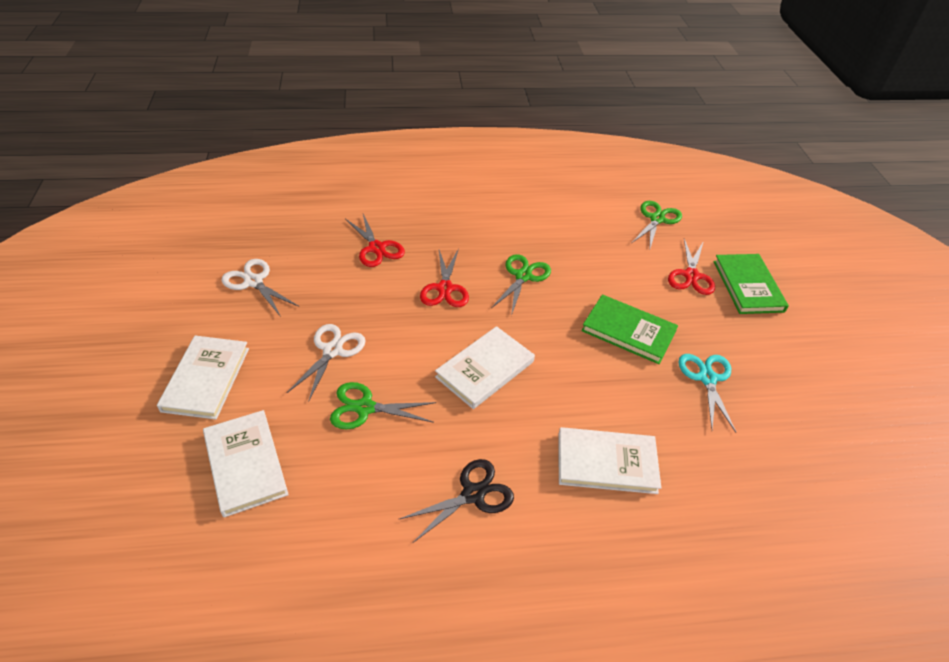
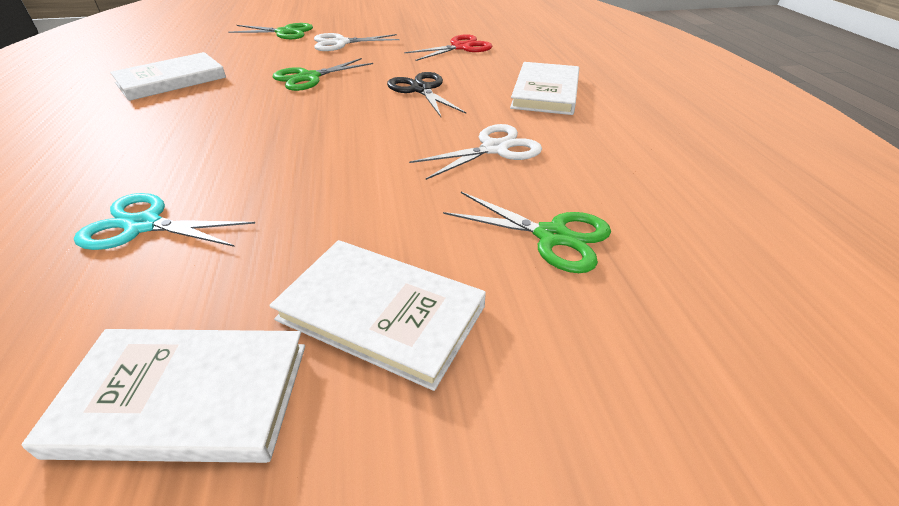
green book: [581,294,678,364] [713,254,789,314] = 2 -> none = 0
red scissors: [345,214,405,267] [420,248,469,307] [668,239,715,295] = 3 -> [404,34,492,61] = 1

